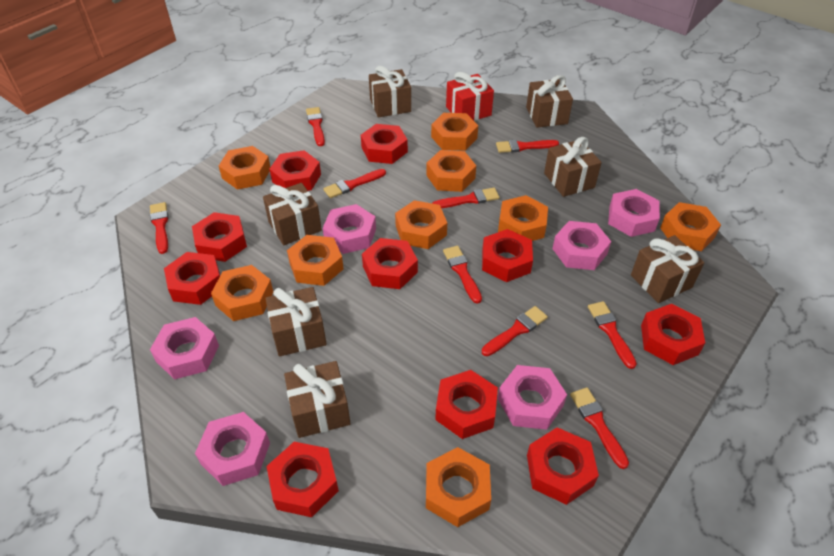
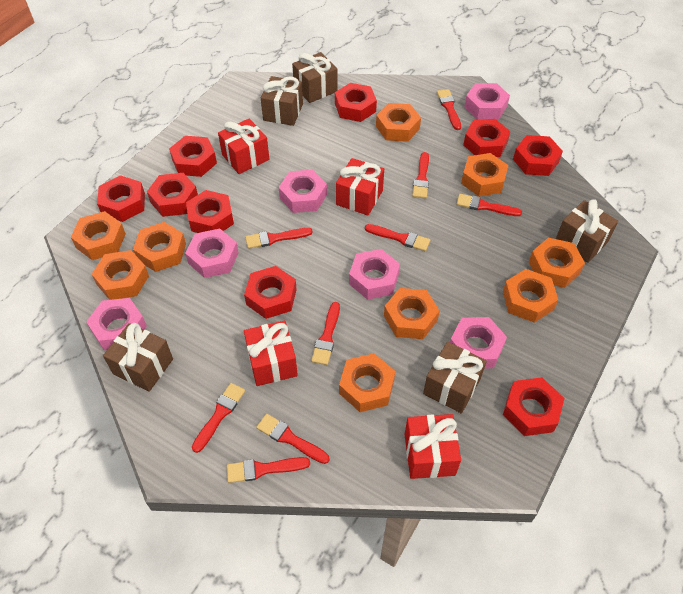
brown gift: [263,183,322,245] [265,287,327,357] [284,361,351,438] [369,66,411,118] [526,75,573,128] [544,137,602,197] [631,235,704,303] = 7 -> [103,323,173,392] [261,76,303,126] [292,52,338,103] [423,342,487,414] [556,199,618,263] = 5
red gift: [446,72,494,121] = 1 -> [218,119,269,174] [244,321,298,386] [336,158,384,216] [404,414,461,479] = 4
red nut: [164,252,220,305] [192,212,247,262] [267,442,339,517] [269,150,321,191] [361,124,408,164] [362,238,418,289] [435,370,498,439] [482,229,533,282] [527,427,599,505] [641,304,705,365] = 10 -> [97,175,145,222] [147,173,198,217] [169,136,217,177] [186,190,234,233] [244,266,297,319] [335,83,377,122] [463,119,511,157] [503,377,564,436] [513,135,563,176] = 9

